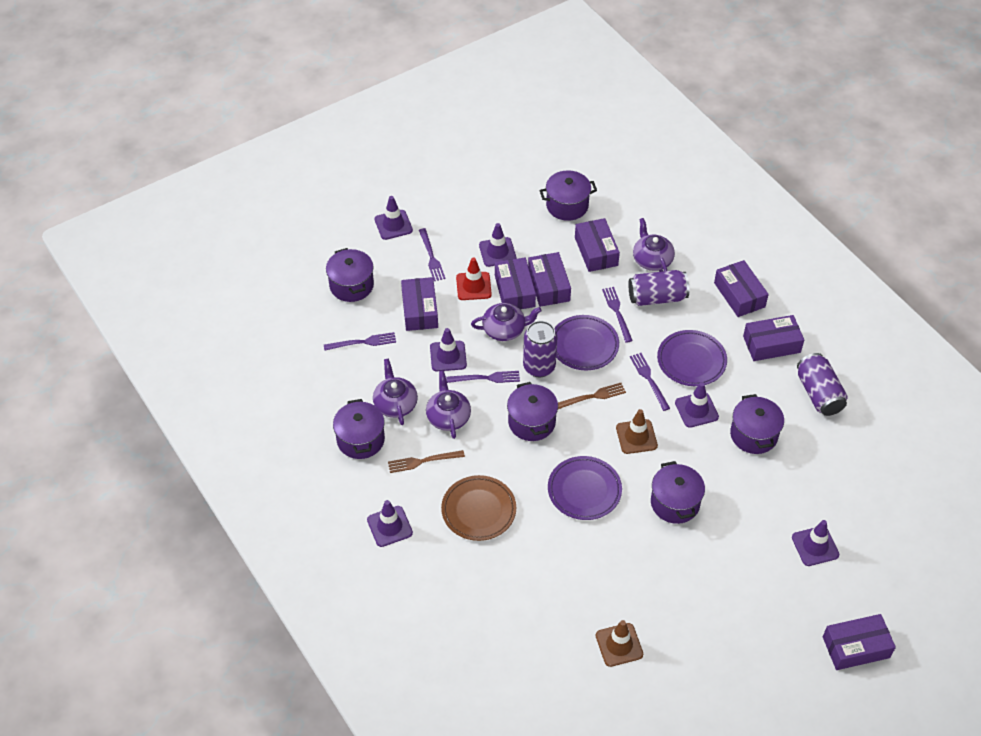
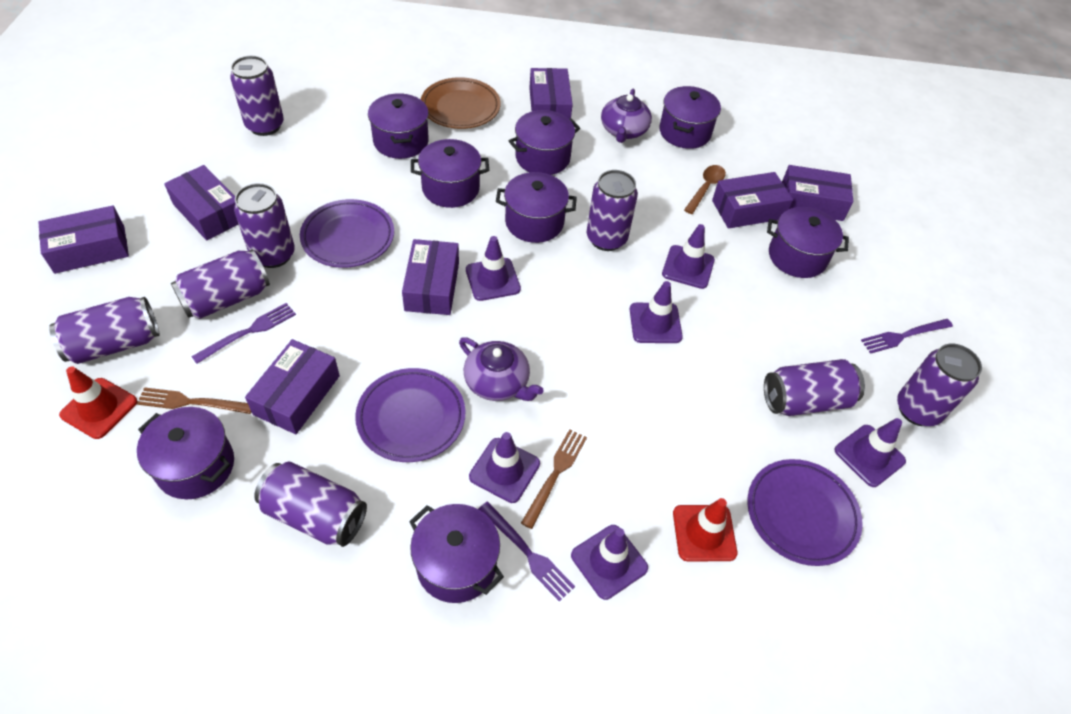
brown spoon: none = 0 -> [684,165,726,214] = 1
brown traffic cone: [596,620,643,667] [616,409,658,454] = 2 -> none = 0
purple can: [523,321,557,377] [628,270,689,306] [797,353,848,416] = 3 -> [49,297,160,364] [171,249,270,319] [230,56,284,136] [234,183,295,268] [254,461,367,547] [587,170,638,251] [764,359,865,416] [897,344,982,426] = 8
purple fork: [324,332,396,351] [419,228,446,281] [446,371,520,383] [602,287,633,343] [630,353,670,411] = 5 -> [191,303,296,364] [479,502,575,602] [861,319,953,354] = 3
purple pot: [326,248,374,302] [333,399,385,459] [507,382,558,441] [540,170,597,221] [651,461,705,524] [730,394,784,454] = 6 -> [137,407,234,499] [368,93,429,159] [409,504,504,603] [411,139,489,208] [496,172,577,243] [509,110,580,175] [659,86,721,149] [767,207,849,278] = 8
purple teapot: [373,359,418,425] [426,371,471,439] [471,303,542,341] [633,218,675,272] = 4 -> [459,337,544,401] [601,89,652,143] = 2
red traffic cone: [456,257,492,300] = 1 -> [59,366,137,439] [673,498,737,561] = 2

